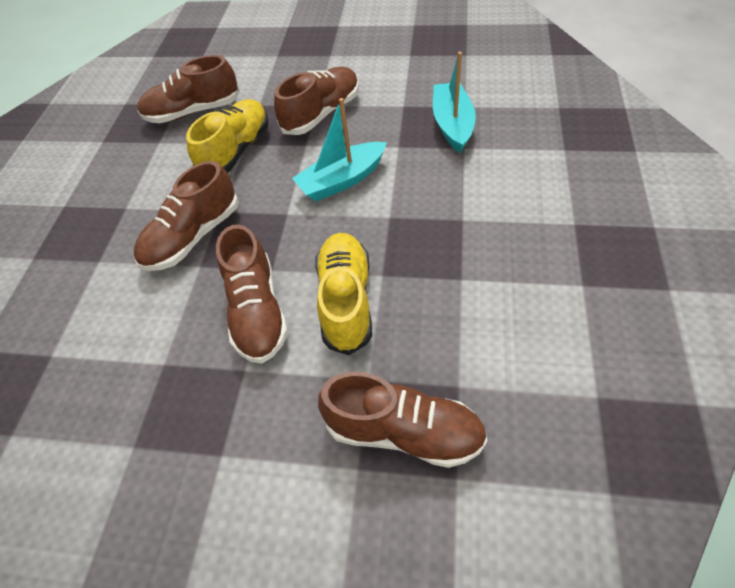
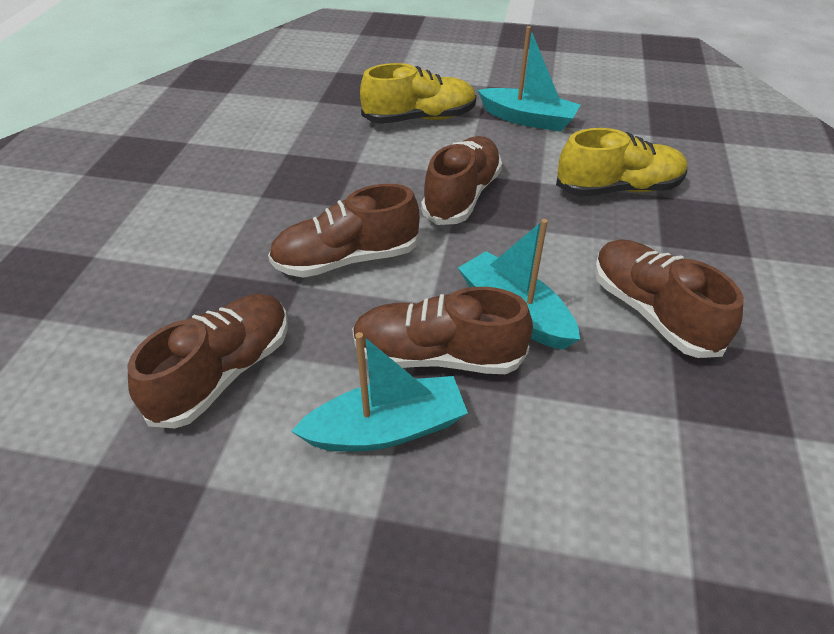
turquoise boat: [292,98,387,201] [433,52,476,153] = 2 -> [291,332,468,452] [458,219,580,350] [478,26,580,132] = 3

